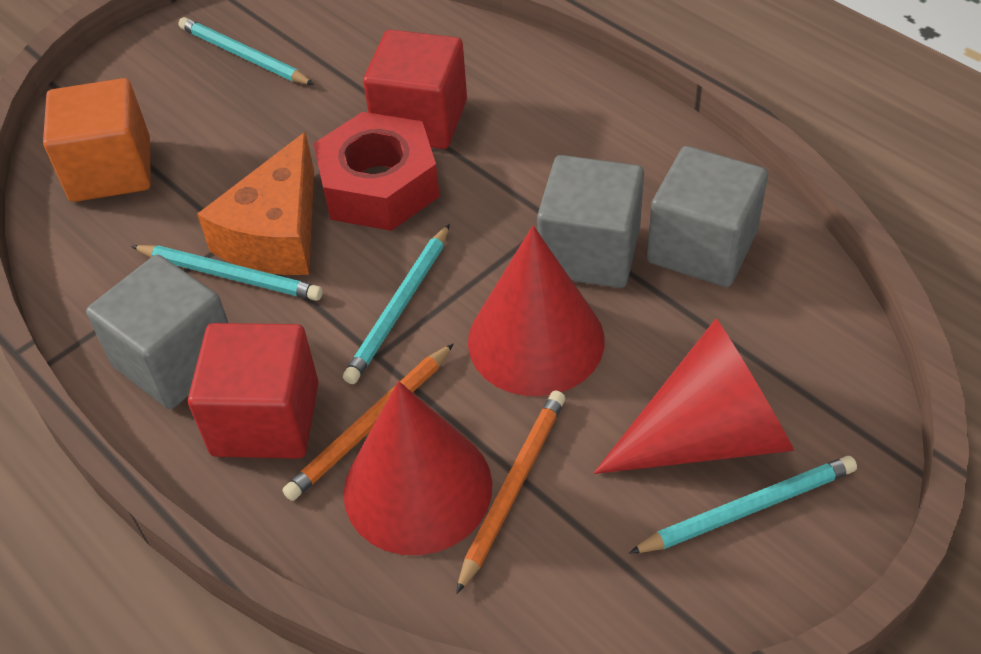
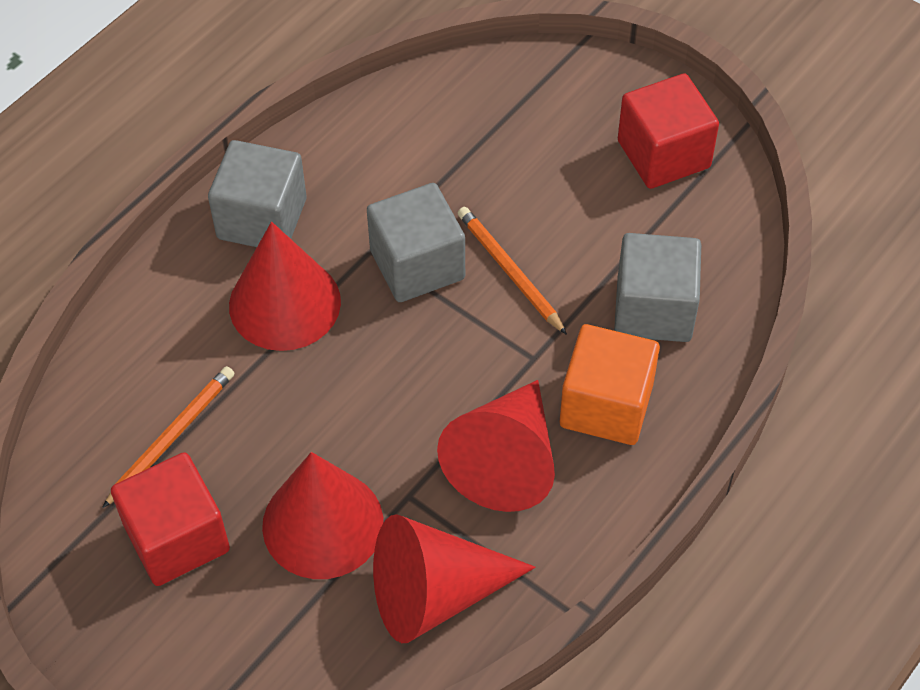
orange cheese: [197,132,314,275] = 1 -> none = 0
red cone: [343,381,492,555] [468,226,604,396] [594,319,794,474] = 3 -> [229,222,341,351] [262,452,383,579] [373,514,536,643] [437,380,555,512] = 4
red nut: [313,112,440,231] = 1 -> none = 0
turquoise pencil: [131,245,323,301] [179,17,315,85] [343,224,450,384] [629,456,857,554] = 4 -> none = 0

